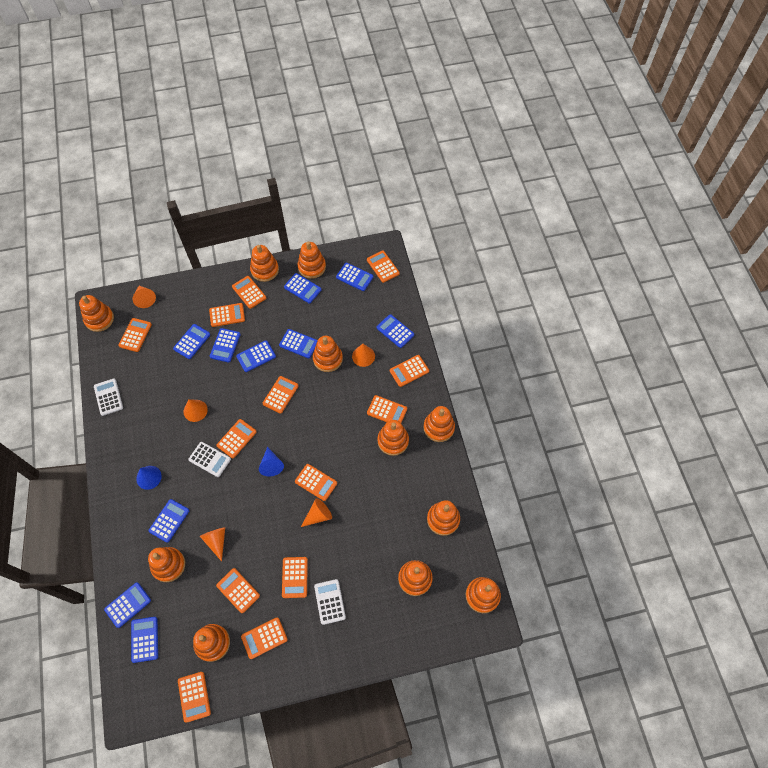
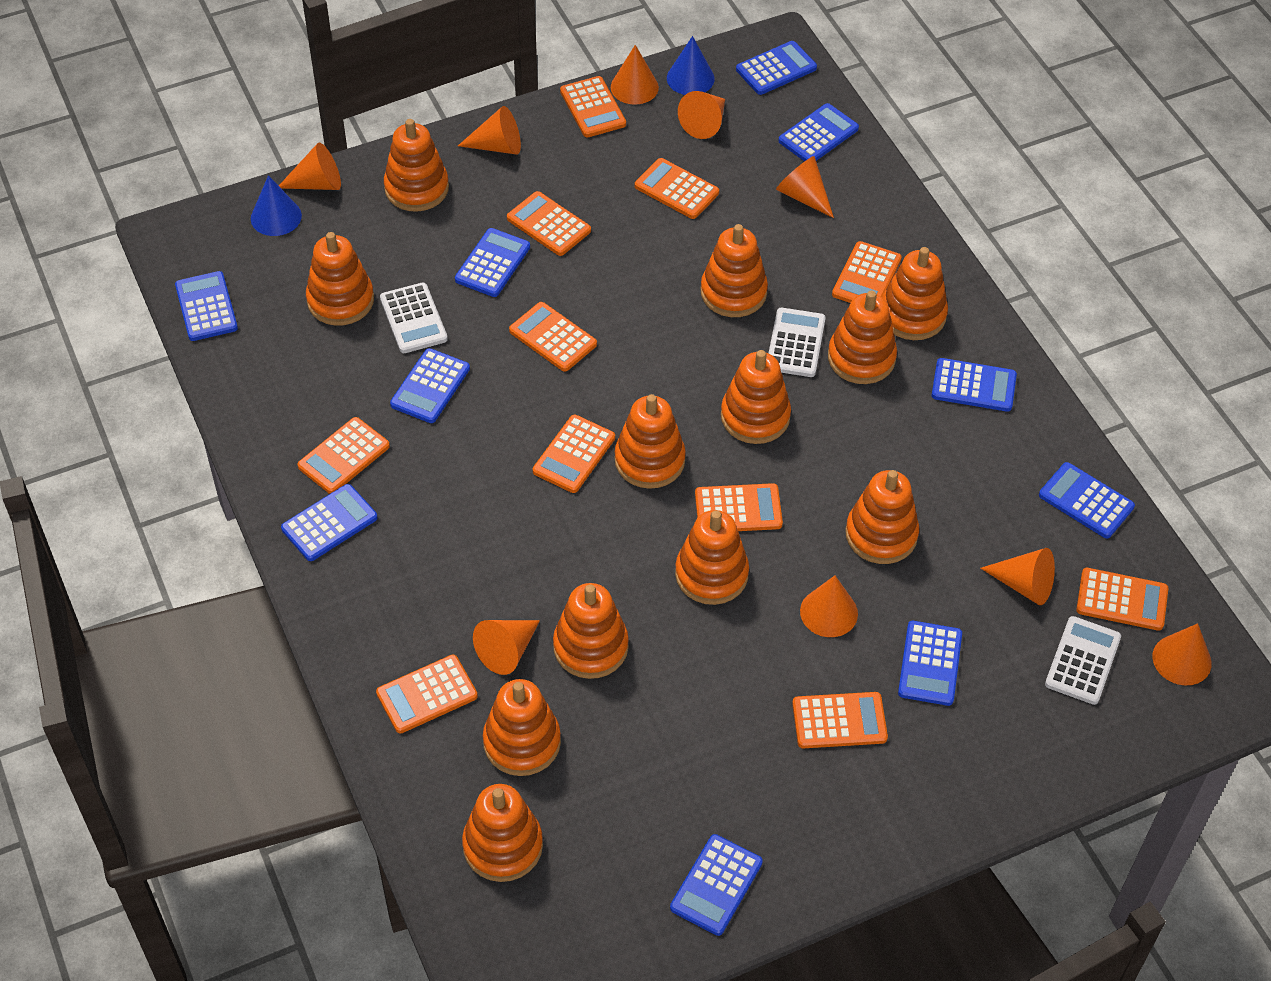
orange calculator: [119,318,152,352] [178,672,211,723] [209,303,245,327] [216,568,260,613] [217,419,257,458] [232,276,266,309] [241,618,288,659] [263,376,298,414] [282,557,308,598] [295,464,337,501] [367,250,400,283] [367,395,407,423] [390,355,429,387] = 13 -> [298,417,390,494] [376,655,478,734] [507,191,591,256] [509,302,597,372] [533,415,615,493] [560,76,626,138] [635,158,719,219] [695,483,783,531] [792,692,888,748] [832,241,902,303] [1076,568,1168,631] = 11
orange cone: [133,286,156,308] [184,399,208,422] [200,527,225,562] [301,498,332,527] [352,344,375,367] = 5 -> [279,143,341,190] [458,106,521,155] [473,620,540,675] [611,45,659,105] [678,91,725,139] [776,156,834,218] [800,576,858,637] [980,548,1055,605] [1153,623,1212,685] = 9
orange stacking toy: [79,295,114,332] [148,547,185,582] [193,624,230,662] [250,245,279,282] [297,242,326,279] [313,336,343,372] [378,420,409,456] [398,560,433,596] [424,406,455,442] [427,500,460,536] [466,577,501,613] = 11 -> [306,232,374,326] [384,119,449,212] [462,784,543,882] [483,679,561,776] [553,583,629,679] [615,394,686,489] [675,510,749,605] [701,224,768,317] [721,350,791,444] [828,291,897,384] [845,470,919,564] [882,247,948,340] = 12

